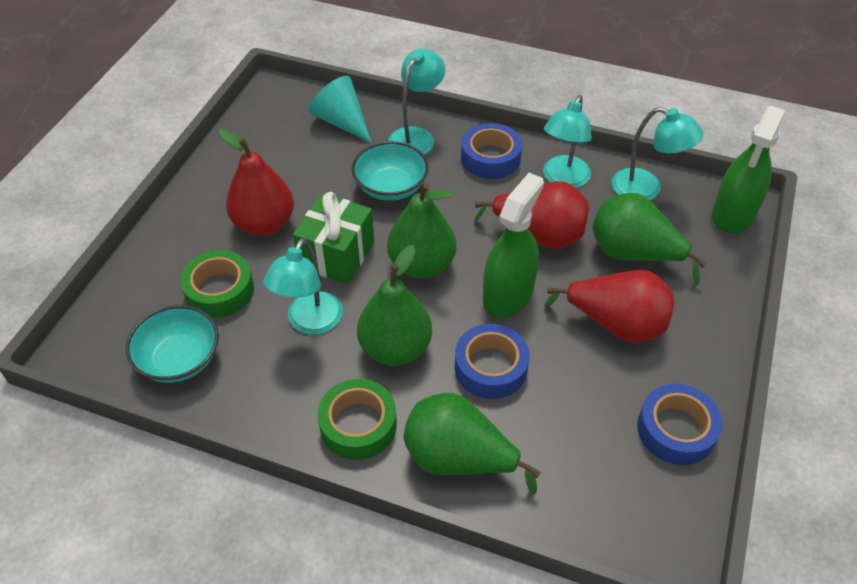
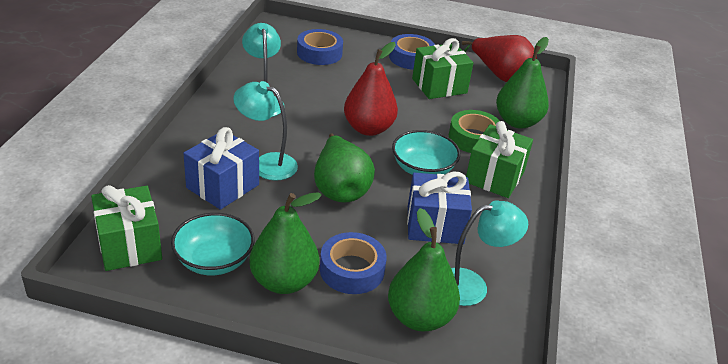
blue gift: none = 0 -> [183,127,259,210] [407,171,472,244] = 2
green gift: [293,192,374,284] = 1 -> [91,185,162,271] [412,38,474,99] [466,121,533,198] = 3
green spray bottle: [483,173,544,318] [712,106,785,234] = 2 -> none = 0
green tape: [180,250,254,318] [317,379,397,460] = 2 -> [449,110,500,153] = 1
red pear: [219,129,294,236] [474,181,589,249] [544,270,674,344] = 3 -> [344,42,398,136] [462,35,537,82] = 2
turquoise cone: [309,76,372,143] = 1 -> none = 0
turquoise lamp: [263,238,343,335] [388,49,446,155] [543,95,592,188] [612,107,703,200] = 4 -> [234,81,298,181] [242,23,284,117] [451,200,528,306] = 3

